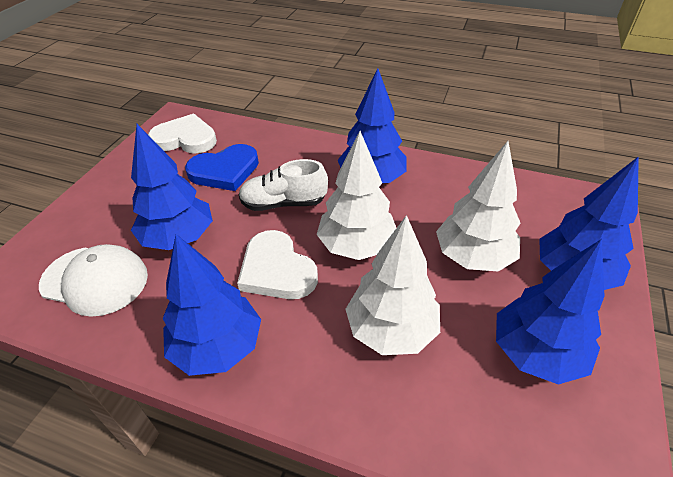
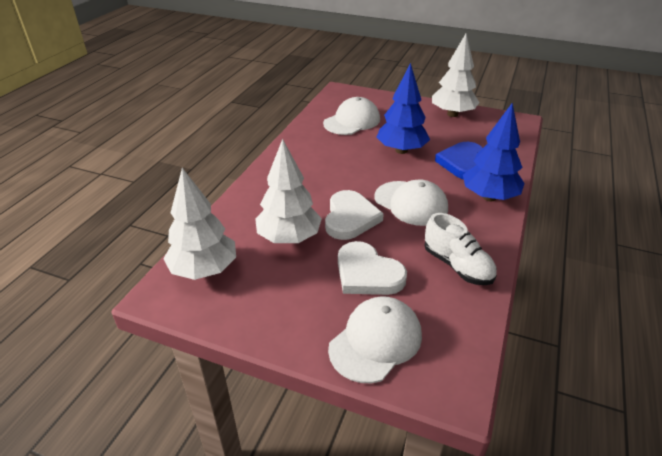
blue tree: [131,124,213,250] [162,234,261,376] [338,68,407,183] [496,239,605,384] [539,156,639,290] = 5 -> [377,63,430,154] [463,103,524,201] = 2
white cap: [39,244,148,317] = 1 -> [323,97,380,135] [328,296,422,383] [375,179,448,226] = 3

